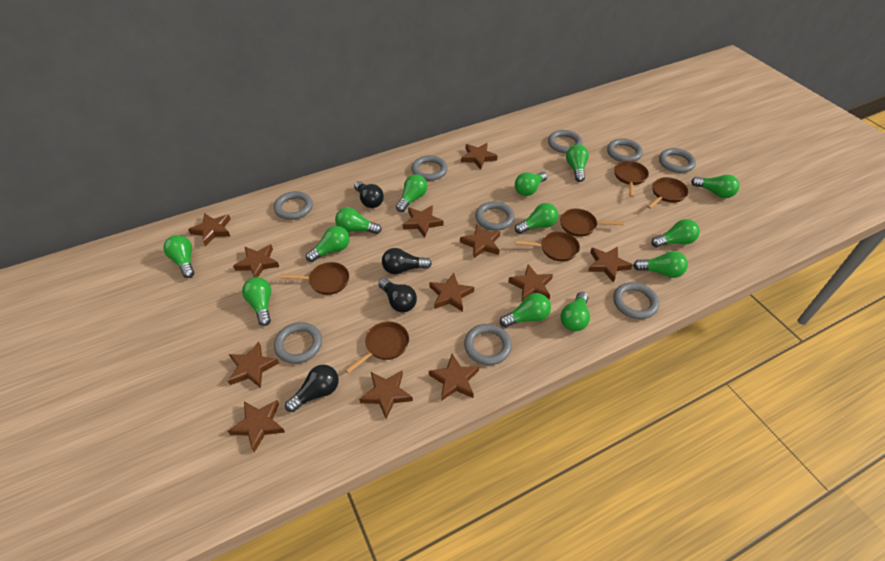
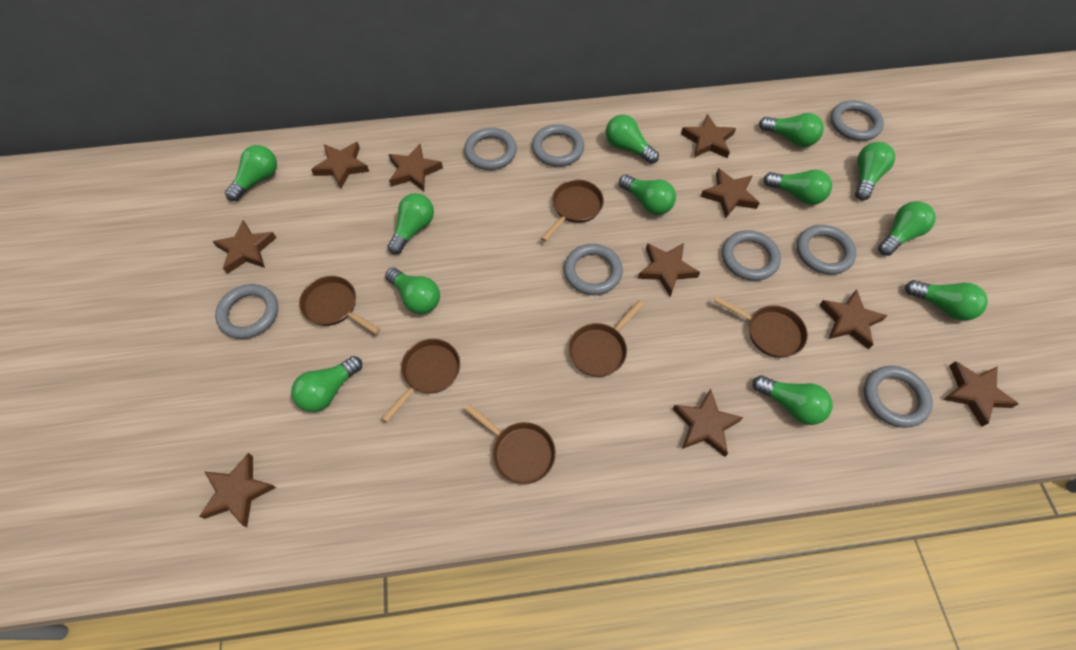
black light bulb: [285,365,339,412] [354,181,384,208] [378,278,417,313] [382,248,432,274] = 4 -> none = 0
brown star: [188,213,231,246] [228,342,279,388] [228,400,285,452] [233,244,279,277] [359,371,413,419] [403,205,443,238] [429,273,474,312] [429,354,479,401] [460,224,500,259] [461,143,498,170] [508,264,553,302] [588,246,633,283] = 12 -> [199,453,276,527] [212,220,276,274] [311,142,369,189] [388,144,443,191] [638,243,700,297] [673,389,743,457] [681,114,736,158] [700,168,760,218] [819,289,887,349] [943,361,1019,427] = 10
green light bulb: [163,235,194,278] [242,277,271,326] [306,226,350,262] [335,207,382,234] [396,174,427,212] [500,293,551,327] [515,172,547,196] [515,203,558,234] [560,292,590,331] [566,144,589,182] [633,251,688,278] [651,219,700,248] [691,175,740,198] = 13 -> [225,145,277,201] [291,356,362,412] [385,268,440,314] [387,193,434,255] [606,115,659,164] [619,175,676,215] [753,375,833,425] [759,113,824,147] [764,170,832,205] [855,142,895,200] [878,201,936,256] [905,280,988,321] = 12
grey ring: [274,191,313,220] [274,322,322,364] [411,155,448,181] [464,324,512,365] [475,201,515,231] [548,130,583,153] [607,138,643,162] [613,282,659,319] [659,148,696,173] = 9 -> [215,284,278,339] [464,128,517,170] [532,124,584,167] [564,244,623,295] [722,230,781,281] [797,225,856,275] [830,100,884,141] [864,366,933,428] = 8

